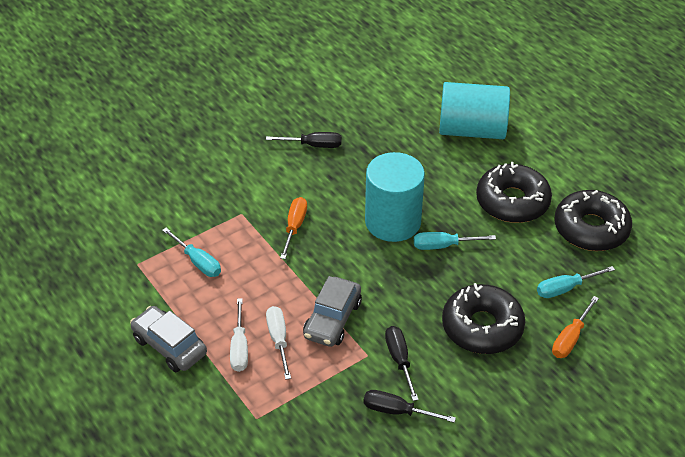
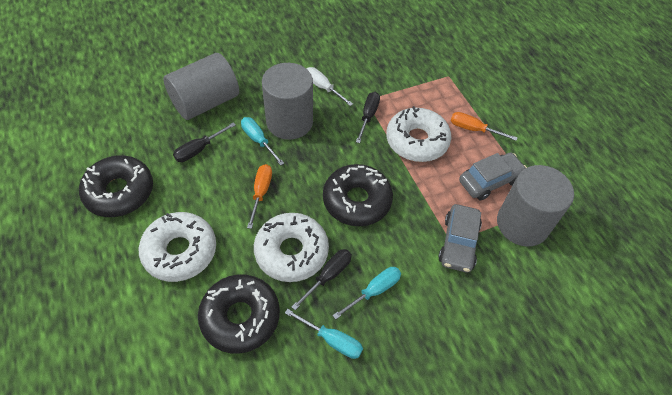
grey cylinder: none = 0 -> [163,53,239,120] [262,63,313,140] [497,165,574,247] = 3
turquoise cylinder: [365,152,425,242] [439,82,510,139] = 2 -> none = 0
white donut: none = 0 -> [139,212,216,282] [254,213,329,282] [386,106,451,162] = 3
white screwdriver: [230,298,248,372] [266,306,291,380] = 2 -> [307,67,353,106] = 1

